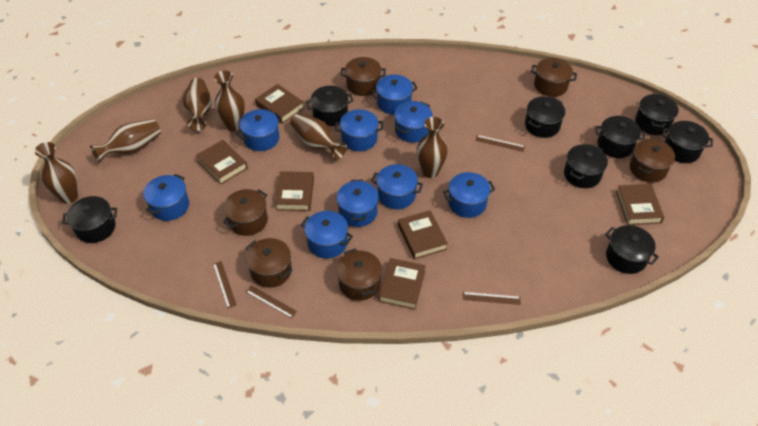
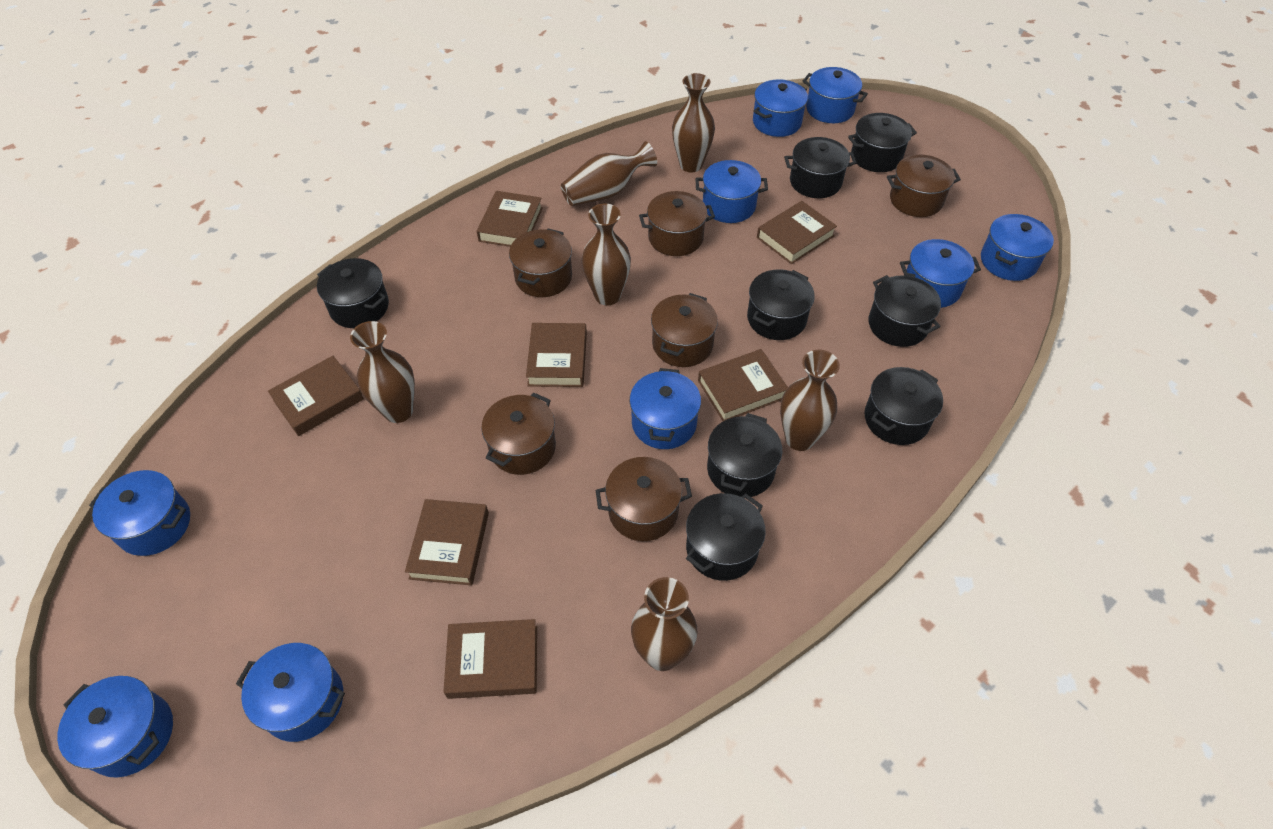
brown book: [196,140,248,185] [255,84,304,124] [275,171,314,211] [379,258,426,310] [398,210,448,259] [616,184,664,225] = 6 -> [268,356,364,436] [405,499,489,585] [443,619,537,699] [477,191,543,247] [526,323,587,387] [698,349,788,421] [757,201,837,264] = 7
brown ruler: [213,261,237,308] [246,285,297,318] [463,292,521,305] [475,135,525,152] = 4 -> none = 0

